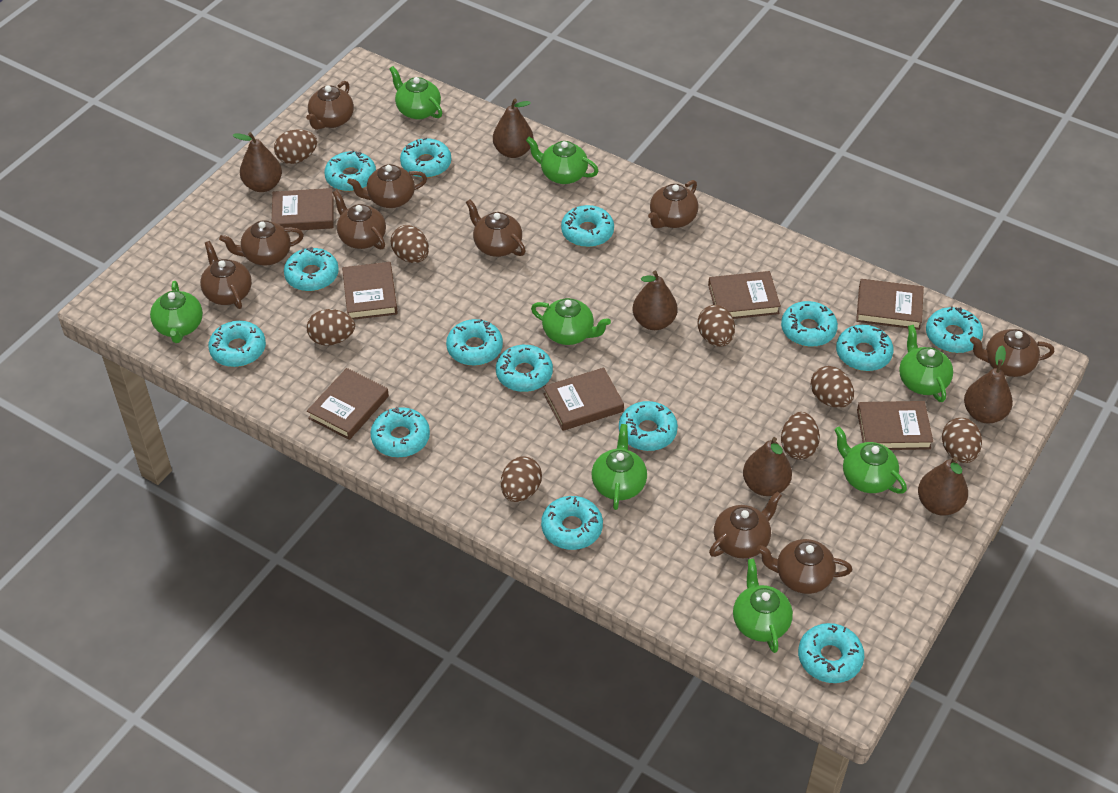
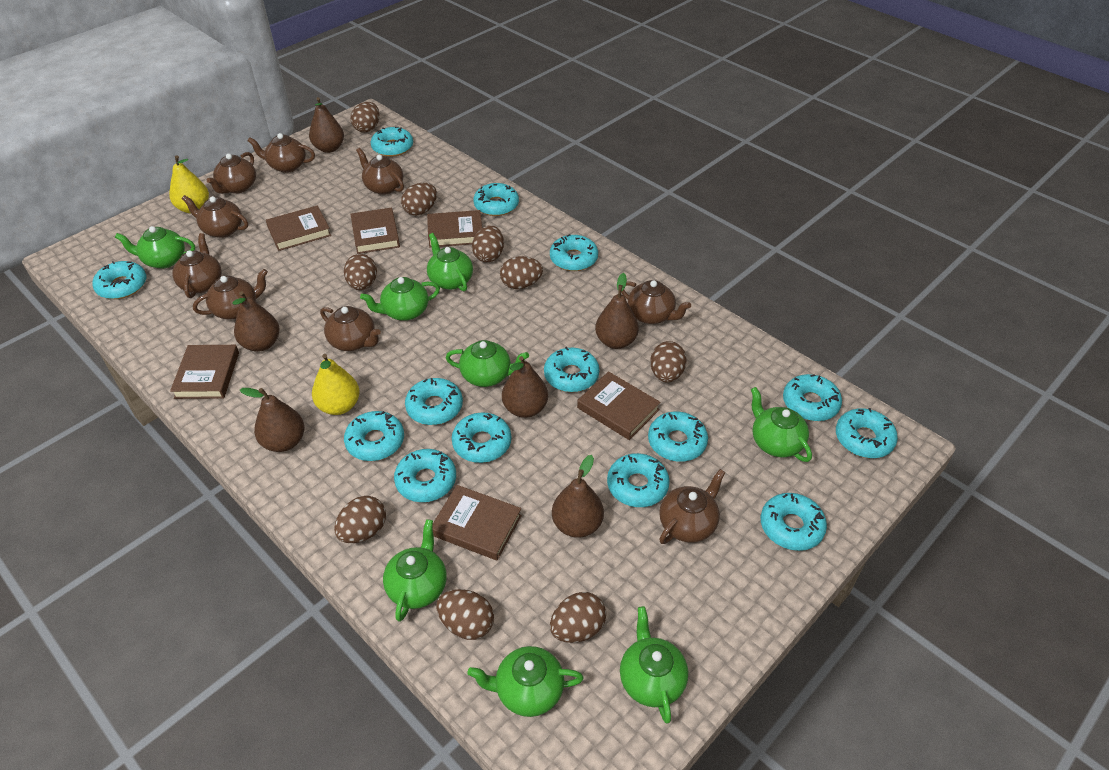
brown book: [272,188,333,230] [307,368,389,440] [342,262,398,320] [543,367,624,431] [708,271,781,319] [856,279,924,330] [857,401,933,450] = 7 -> [170,345,239,399] [266,205,331,251] [351,208,400,254] [427,210,482,248] [432,485,522,560] [577,371,660,440] = 6
brown egg: [274,130,317,164] [307,309,355,346] [391,225,429,263] [501,456,542,502] [698,305,735,347] [781,412,820,460] [811,366,854,408] [942,418,982,463] = 8 -> [334,496,386,543] [344,254,377,290] [351,102,379,133] [401,183,437,216] [437,589,494,640] [472,225,504,262] [500,256,543,289] [550,592,606,643] [650,341,687,382] = 9
brown teapot: [200,241,252,309] [219,220,304,266] [306,81,354,130] [333,190,386,250] [347,164,427,208] [466,199,526,257] [648,180,698,228] [709,492,782,558] [757,539,852,594] [970,329,1054,377] = 10 -> [172,233,222,298] [182,195,248,238] [193,269,268,319] [207,152,256,194] [248,133,315,173] [320,306,381,351] [356,148,404,195] [621,280,691,324] [659,469,726,544] = 9
yellow pear: none = 0 -> [169,155,209,213] [312,354,360,415] = 2

